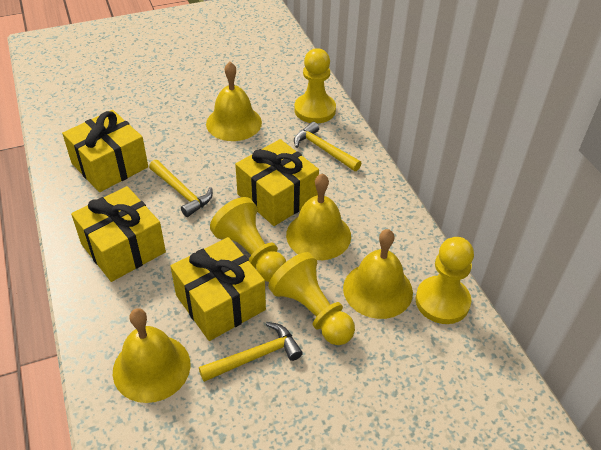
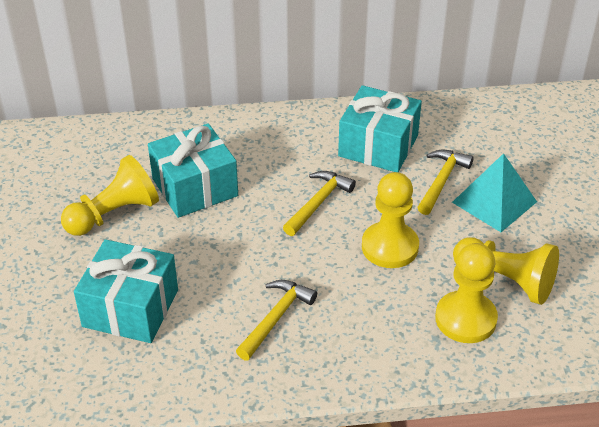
turquoise gift: none = 0 -> [74,239,178,343] [148,123,238,218] [338,85,422,172] = 3
turquoise pyramid: none = 0 -> [452,153,537,232] = 1
yellow bell: [113,308,190,403] [206,62,262,141] [286,173,351,260] [343,229,413,319] = 4 -> none = 0
yellow gift: [62,110,148,192] [71,186,166,282] [170,237,266,341] [235,139,319,226] = 4 -> none = 0

